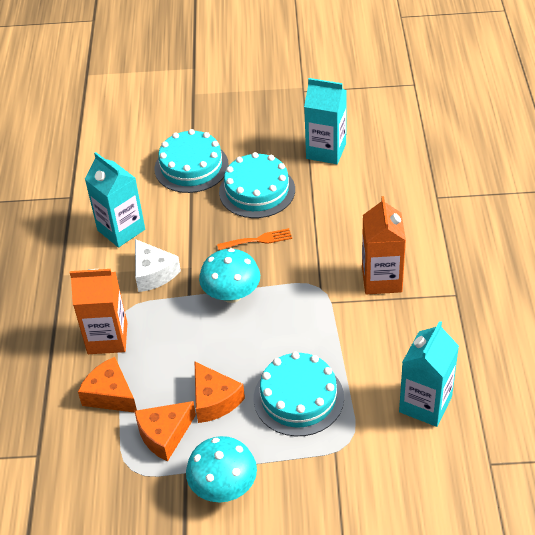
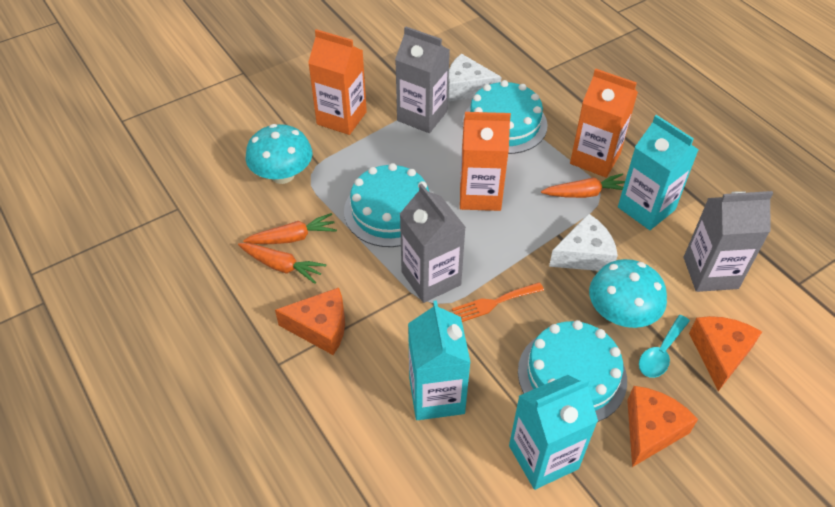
grey carton: none = 0 -> [395,26,450,133] [400,183,466,303] [684,191,773,292] = 3
orange carrot: none = 0 -> [238,243,326,284] [243,213,337,244] [541,173,625,198] = 3
orange carton: [70,269,127,354] [362,196,406,294] = 2 -> [308,29,367,135] [460,112,511,211] [570,69,638,178] = 3
turquoise spoon: none = 0 -> [639,315,690,378] = 1
white cheese: [135,239,181,292] = 1 -> [448,54,502,101] [549,214,618,271] = 2

